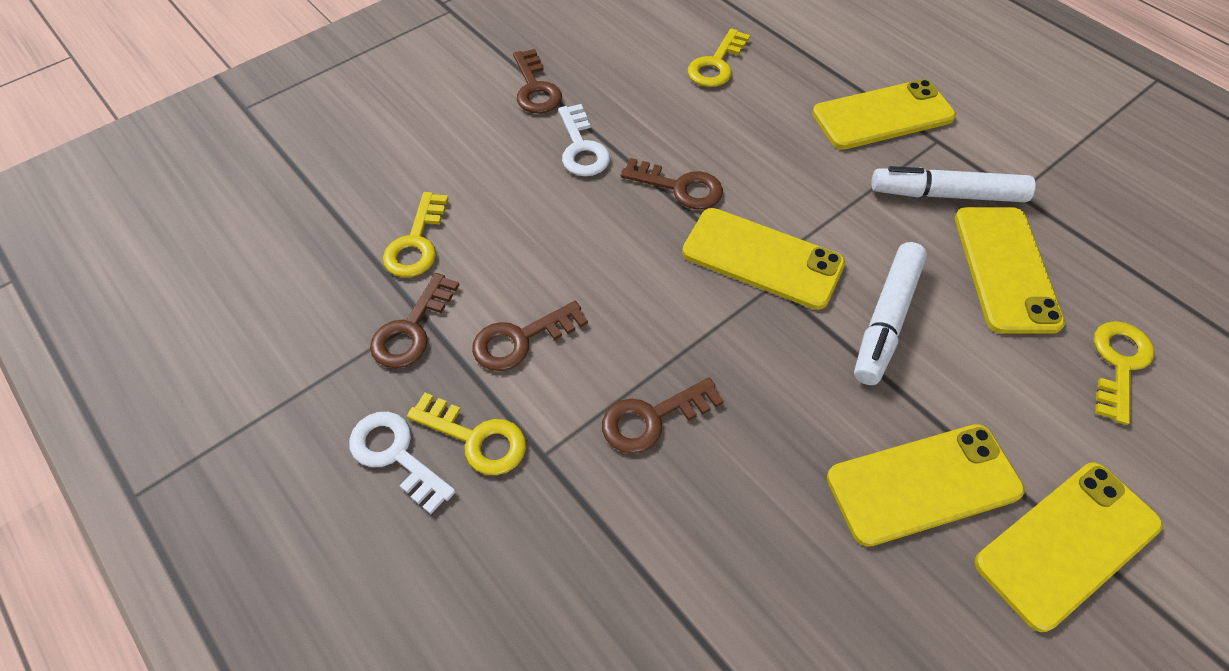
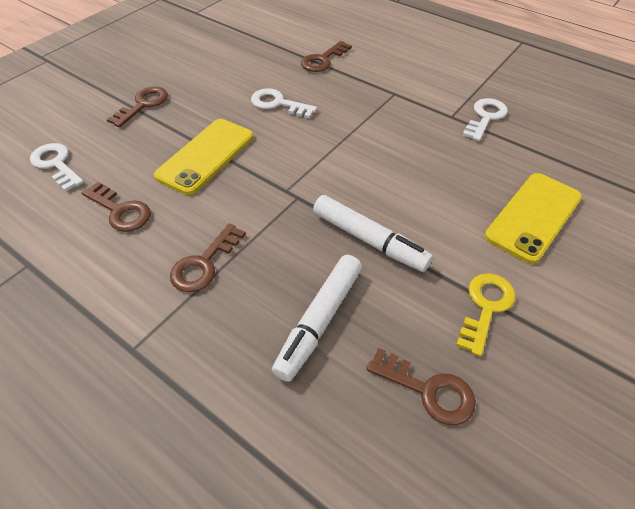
white key: [349,412,456,514] [558,104,610,176] = 2 -> [30,143,84,192] [251,88,317,118] [463,98,508,141] = 3
yellow key: [383,192,449,277] [407,393,526,475] [688,28,750,87] [1094,321,1154,425] = 4 -> [456,273,516,357] = 1
yellow phone: [682,208,845,310] [812,79,956,150] [827,424,1025,547] [955,207,1065,334] [975,463,1163,632] = 5 -> [154,119,253,195] [484,173,582,264] = 2

